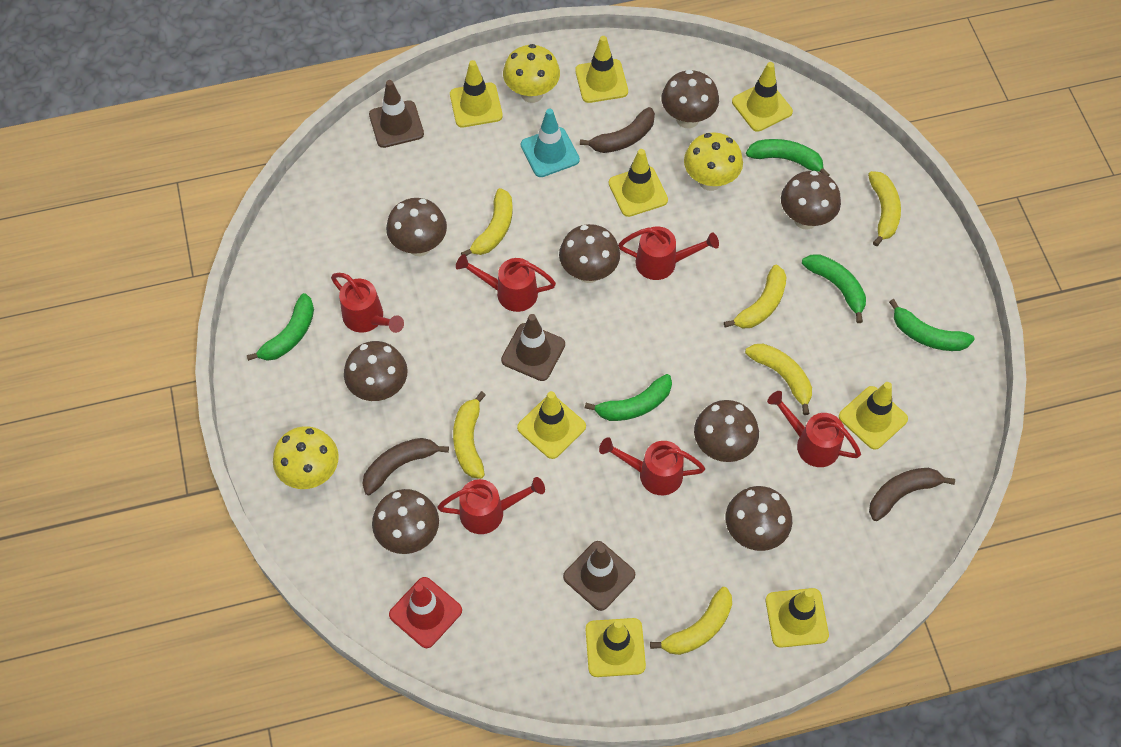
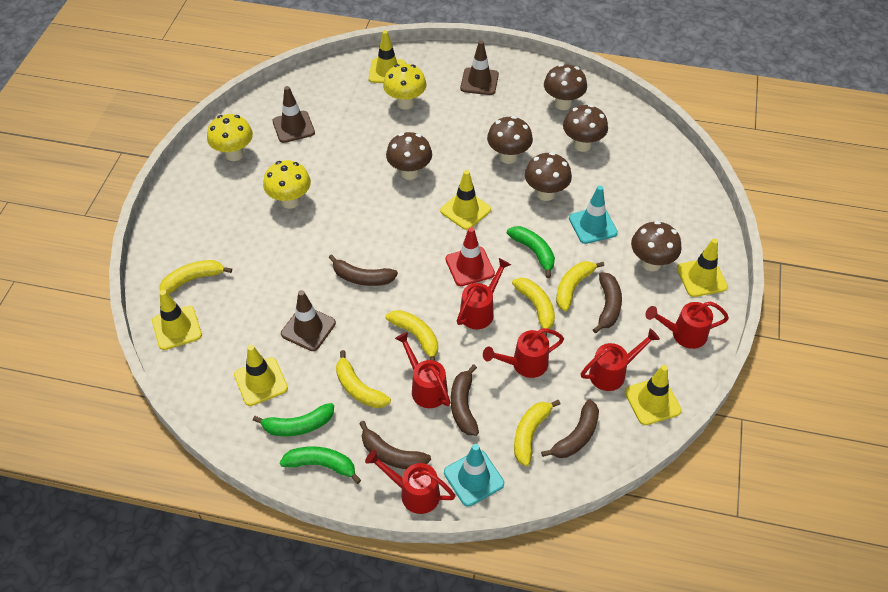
brown banana: [362,438,449,495] [580,107,655,153] [869,468,955,521] = 3 -> [328,254,398,286] [359,421,431,469] [451,364,479,436] [541,399,599,458] [593,272,622,333] = 5
brown mushroom: [344,341,407,401] [372,489,439,554] [386,198,447,256] [559,224,620,283] [661,70,719,128] [694,400,759,462] [725,486,792,551] [781,171,841,229] = 8 -> [386,132,432,180] [487,116,533,164] [525,152,572,201] [544,64,587,110] [563,104,608,152] [631,221,681,271] = 6
green banana: [247,293,314,361] [585,374,672,421] [746,139,830,176] [802,254,866,323] [889,299,975,351] = 5 -> [253,403,334,436] [280,446,361,484] [507,226,555,278] = 3
turquoise traffic cone: [521,109,580,177] = 1 -> [444,444,504,506] [569,186,618,244] = 2
yellow traffic cone: [450,60,503,127] [517,391,586,459] [575,36,628,103] [586,618,646,677] [609,149,668,217] [732,62,793,132] [766,588,829,648] [839,382,908,450] = 8 -> [152,290,202,350] [234,345,288,406] [369,30,406,83] [440,170,491,230] [625,365,682,425] [677,239,728,297] = 6

